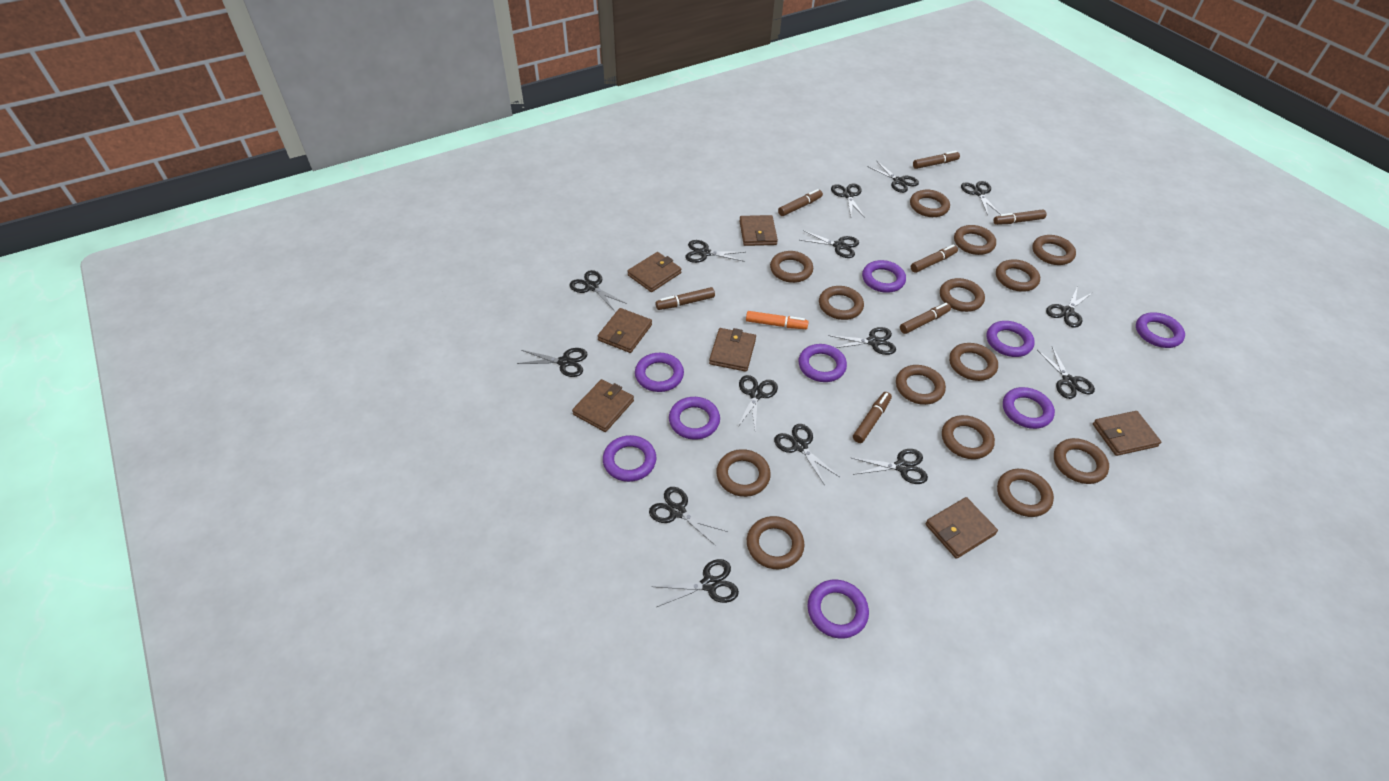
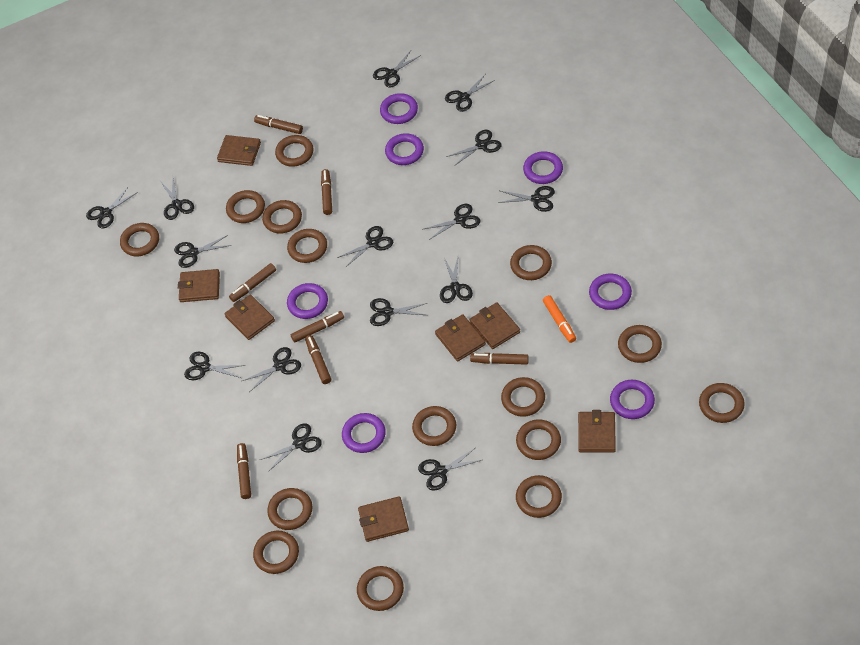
brown ring: [716,449,771,497] [747,516,804,569] [770,251,813,283] [819,286,864,320] [896,365,946,405] [910,190,950,217] [940,278,985,312] [942,415,995,459] [949,343,998,381] [954,225,996,255] [996,259,1040,292] [997,469,1054,517] [1032,235,1076,265] [1054,438,1109,484] = 14 -> [120,223,159,256] [226,190,265,223] [253,531,299,574] [262,200,302,234] [267,488,313,530] [275,135,314,167] [287,229,327,263] [357,566,404,611] [412,406,456,446] [501,377,545,417] [510,245,552,280] [516,419,561,460] [516,475,562,518] [618,325,662,363] [699,383,745,423] = 15
purple ring: [603,435,656,482] [635,353,684,392] [669,397,720,440] [799,344,847,382] [808,580,869,639] [862,260,906,293] [987,321,1035,357] [1003,387,1055,429] [1136,312,1185,348] = 9 -> [287,283,328,319] [342,413,386,453] [380,93,418,124] [385,133,424,165] [523,151,563,184] [589,274,632,310] [610,380,655,419] = 7

